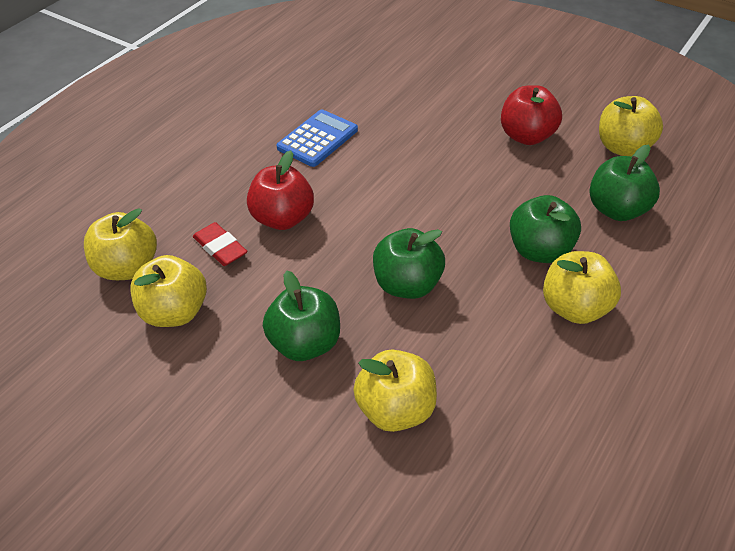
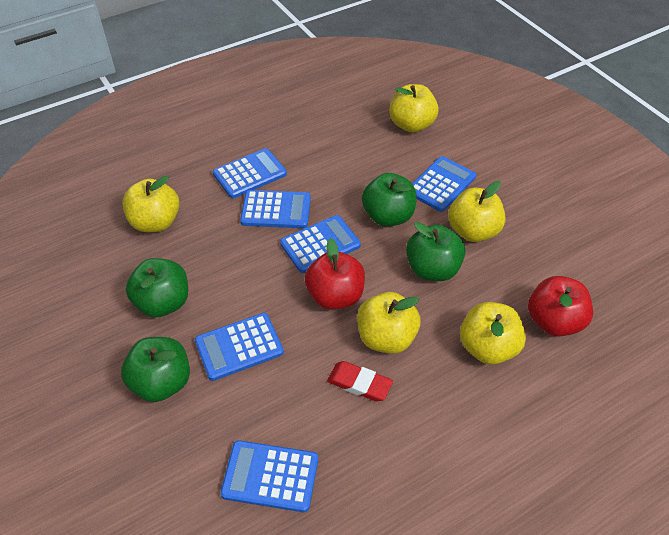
blue calculator: [277,109,358,167] = 1 -> [195,313,284,381] [213,148,287,198] [220,440,318,512] [240,190,311,228] [280,215,361,273] [412,156,476,212] = 6

